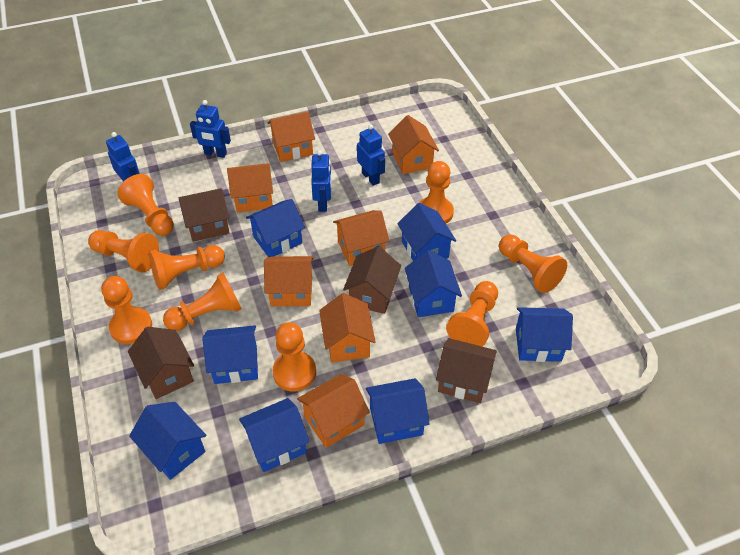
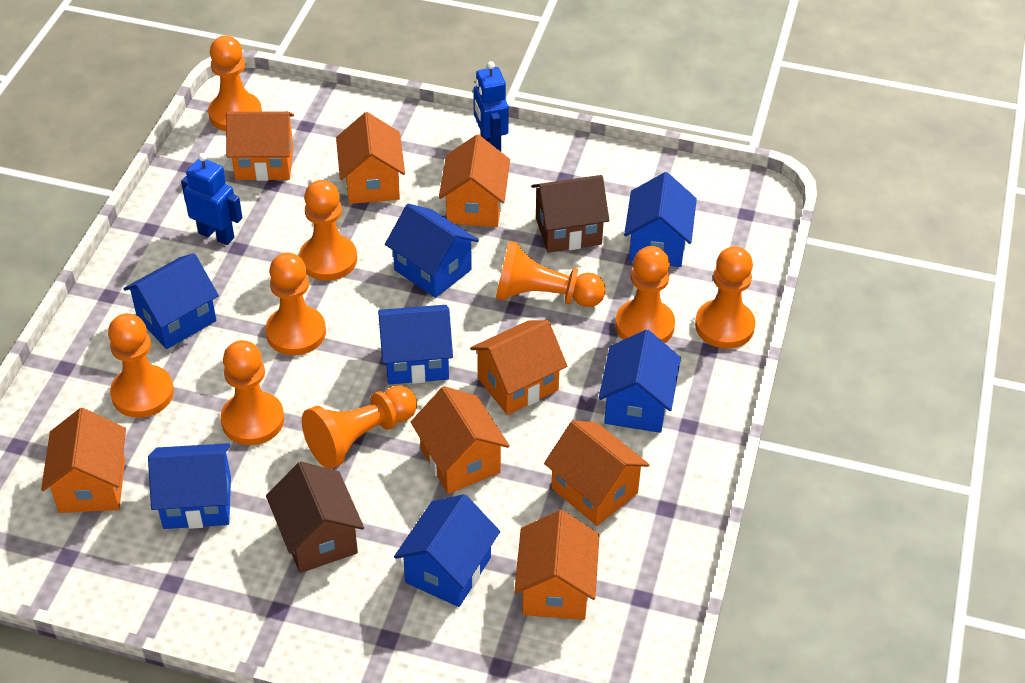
blue house: [129,402,207,480] [202,325,258,384] [239,398,310,472] [246,199,305,257] [366,378,430,444] [397,203,456,261] [405,250,462,317] [516,307,573,362] = 8 -> [123,253,219,349] [148,443,231,529] [378,305,453,384] [385,204,479,298] [394,494,500,607] [598,329,681,433] [624,172,697,267] = 7
blue robot: [106,132,140,182] [190,100,231,158] [311,150,332,212] [357,124,385,186] = 4 -> [181,153,242,245] [473,61,509,151] = 2
brown house: [128,327,194,399] [179,188,230,242] [343,246,401,314] [436,338,497,403] = 4 -> [266,462,364,573] [531,175,609,253] = 2
orange house: [227,163,273,213] [264,256,313,306] [267,111,315,162] [297,374,370,448] [319,293,376,362] [333,210,390,266] [388,115,439,174] = 7 -> [41,408,126,513] [226,111,294,181] [336,112,405,204] [411,386,510,494] [439,135,510,227] [470,320,567,415] [514,510,599,620] [544,420,650,526] = 8

